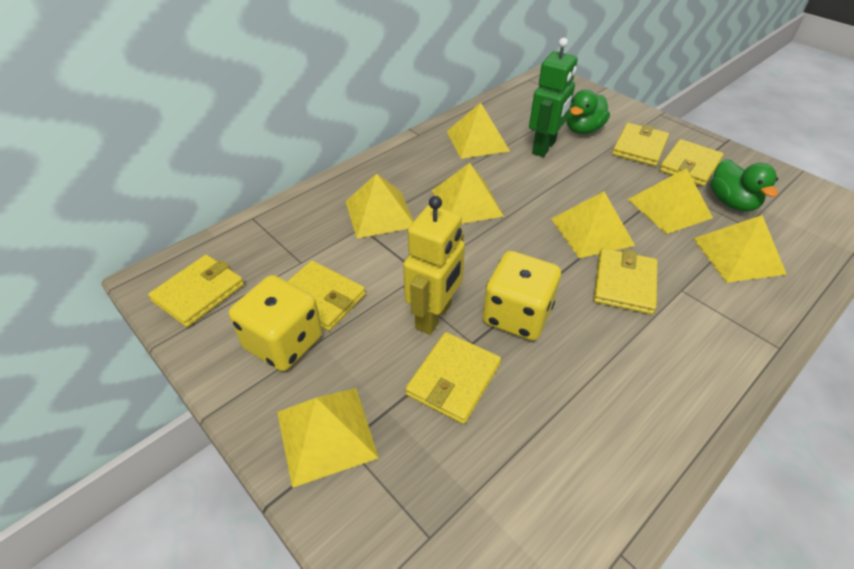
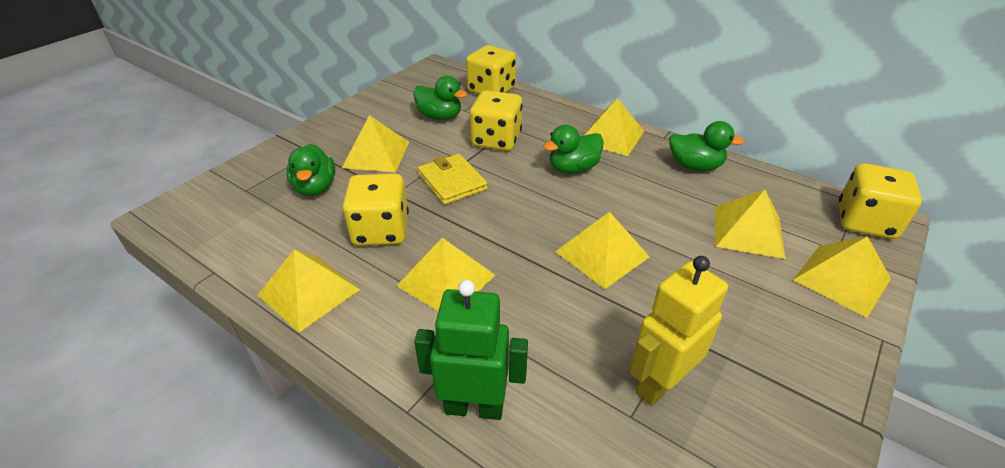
green duck: [566,90,610,134] [710,159,778,212] = 2 -> [286,144,335,196] [413,76,467,120] [543,125,604,174] [669,121,744,171] = 4
yellow dice: [229,275,322,371] [482,251,561,341] = 2 -> [342,174,409,246] [466,45,516,94] [470,90,523,151] [838,163,922,239] = 4
yellow wallet: [148,255,244,327] [287,261,366,331] [405,332,501,424] [593,248,657,315] [612,123,669,166] [659,139,724,186] = 6 -> [418,154,488,205] = 1

